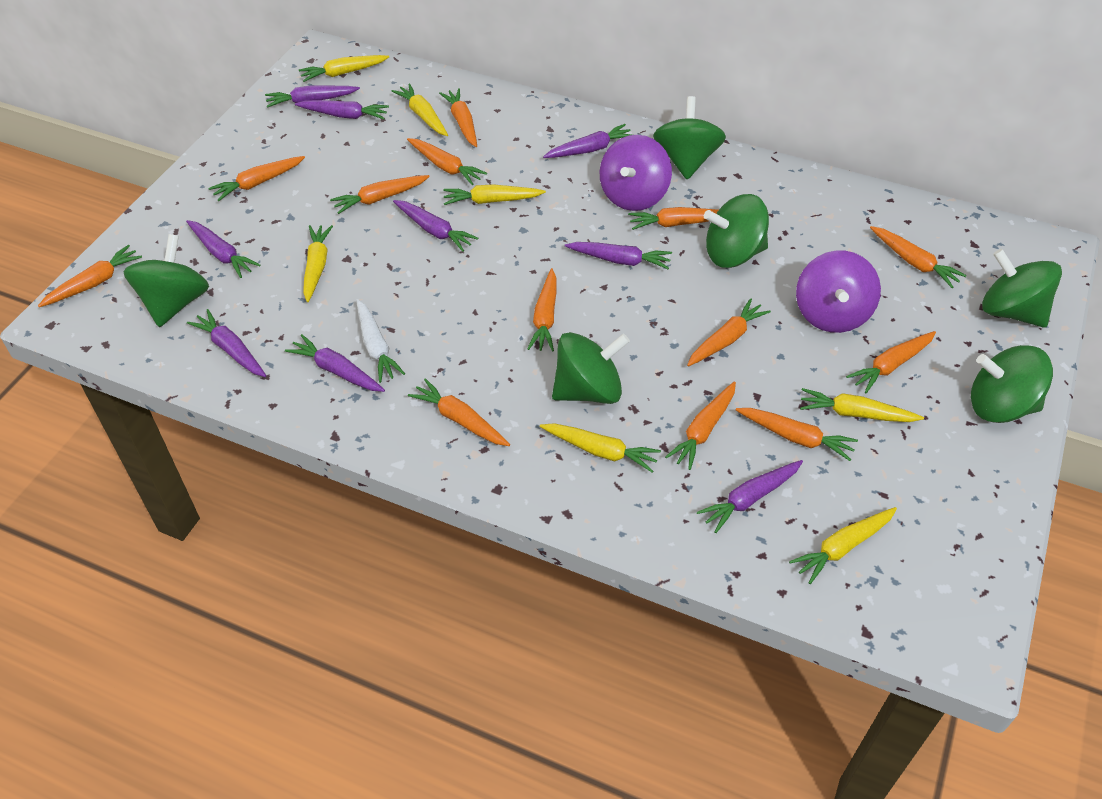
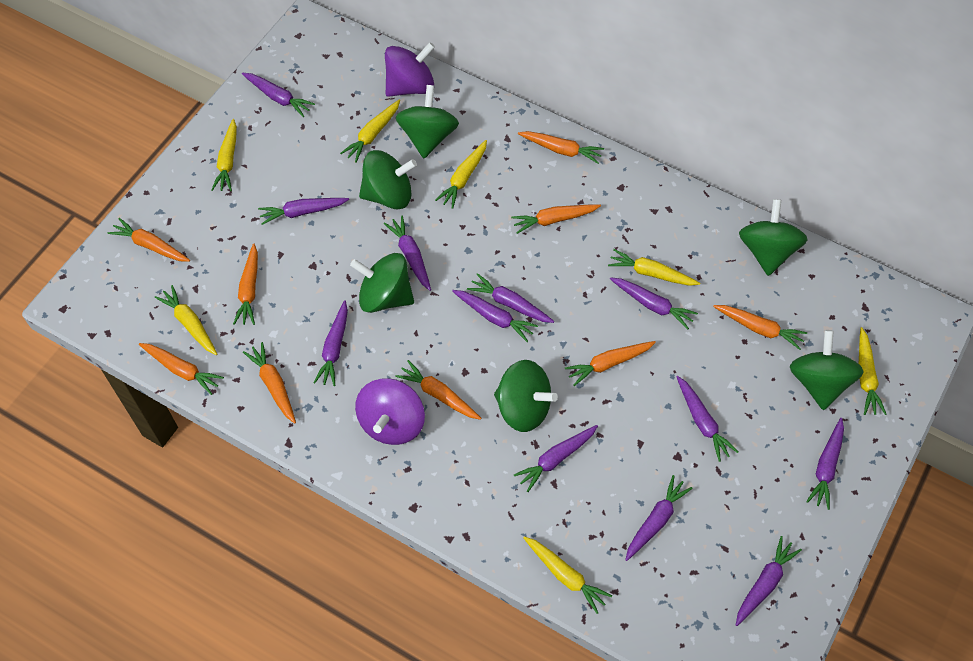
orange carrot: [38,245,142,307] [208,156,305,201] [330,175,429,214] [407,138,487,185] [408,378,510,446] [439,88,477,147] [527,268,556,352] [628,207,718,230] [665,381,736,470] [687,298,771,366] [736,408,858,461] [846,331,936,393] [870,226,967,288] = 13 -> [108,218,190,262] [139,343,224,395] [233,244,258,325] [243,342,296,424] [395,360,482,420] [511,204,601,234] [518,131,604,164] [565,341,656,386] [713,305,807,350] = 9
purple carrot: [186,220,260,278] [187,309,266,377] [265,86,360,108] [285,334,385,392] [295,100,389,119] [393,200,478,252] [543,124,631,158] [565,242,672,269] [697,460,803,533] = 9 -> [242,72,315,117] [258,198,349,225] [313,300,348,386] [384,215,431,291] [452,290,538,342] [467,273,554,323] [514,425,598,492] [610,277,698,329] [625,475,693,561] [677,376,738,462] [736,536,802,626] [806,418,844,510] = 12
white carrot: [356,299,405,383] = 1 -> none = 0

